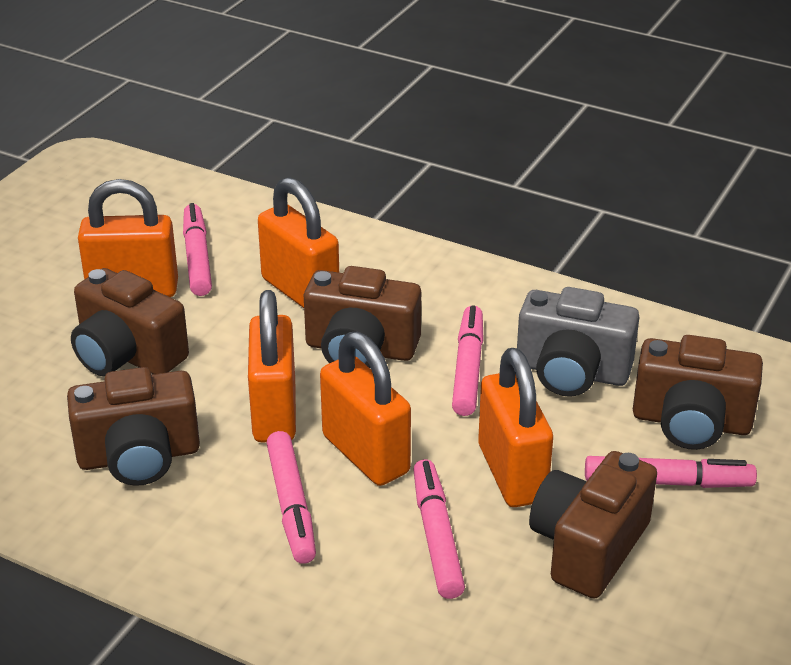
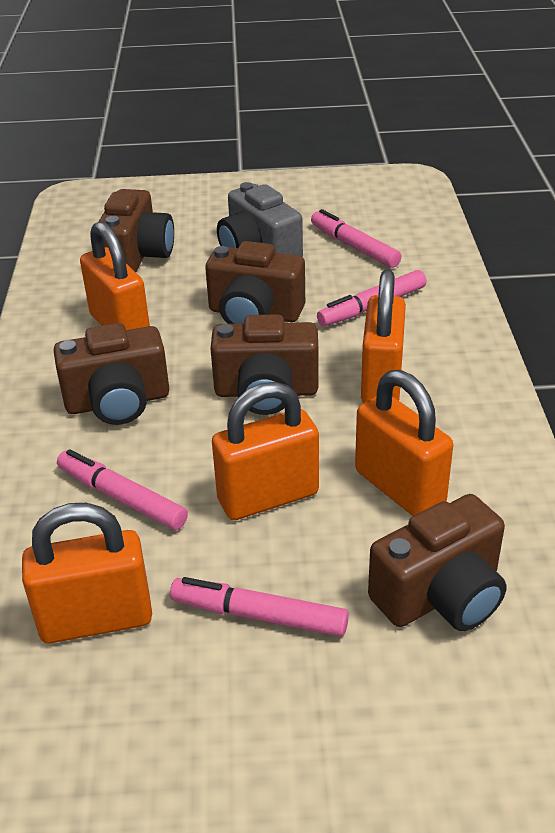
pink marker: [183,203,212,296] [267,431,316,564] [413,459,465,599] [452,305,484,416] [585,456,757,488] = 5 -> [57,449,188,530] [170,577,349,637] [311,209,402,268] [317,270,426,326] = 4

